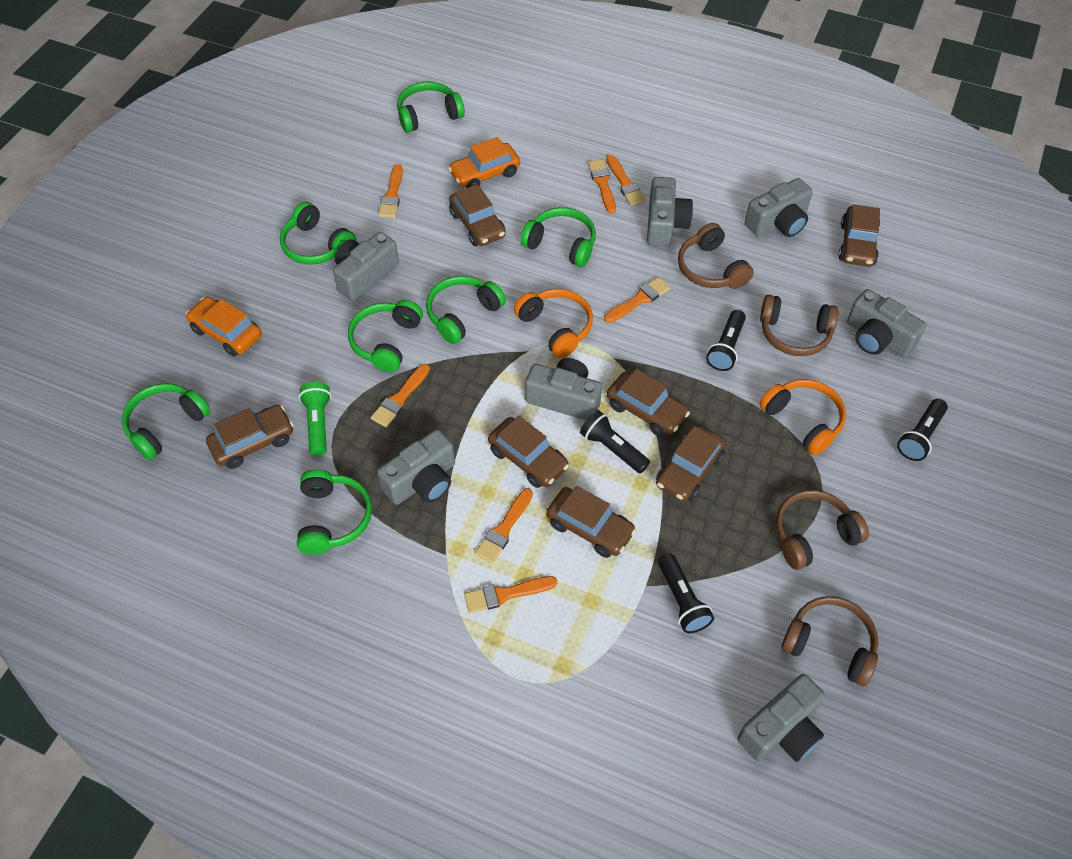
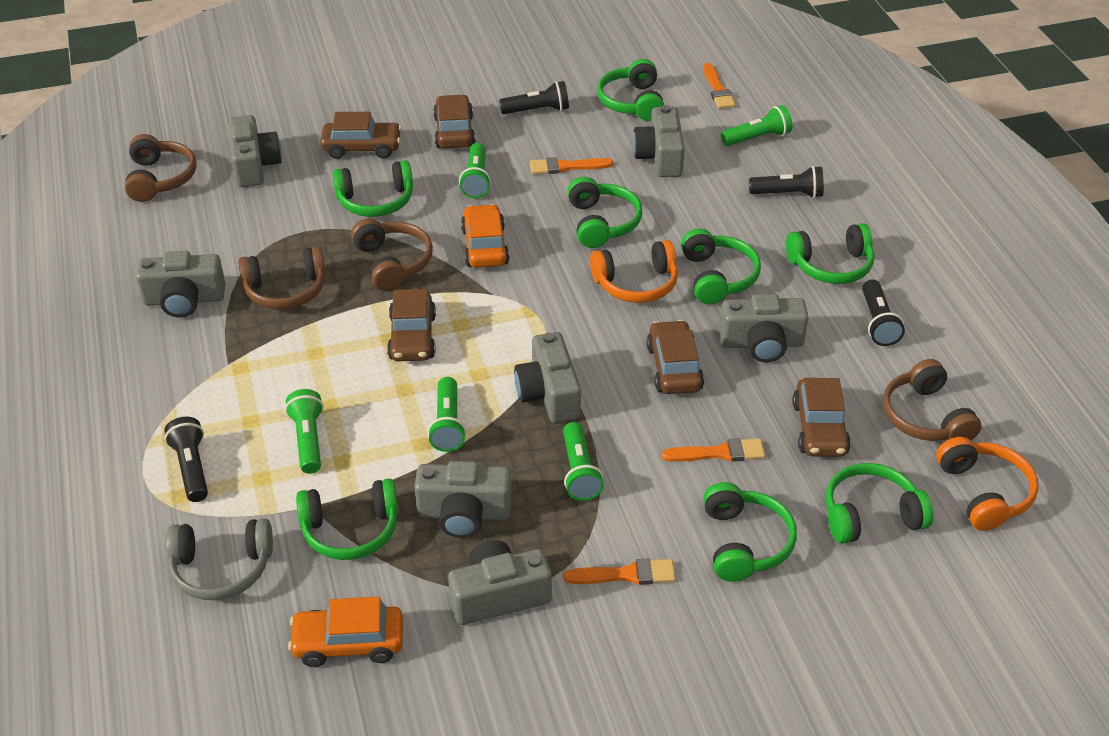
brown car: [206,405,294,469] [449,184,506,246] [488,416,569,488] [546,486,636,558] [607,369,690,437] [656,425,726,502] [838,204,880,267] = 7 -> [320,112,402,159] [387,289,436,361] [433,94,475,148] [646,320,704,394] [792,378,851,457] = 5
green flashlight: [299,382,331,456] = 1 -> [285,389,323,474] [428,377,466,452] [459,143,491,198] [563,422,604,501] [721,105,792,146] = 5
green headphones: [122,383,210,460] [280,202,356,265] [297,469,372,555] [348,300,423,372] [397,82,465,132] [426,276,506,344] [520,207,596,267] = 7 -> [296,479,398,560] [332,160,413,217] [567,177,642,248] [597,59,664,121] [681,228,761,304] [703,482,797,582] [786,223,874,284] [826,463,934,544] = 8
grey headphones: none = 0 -> [166,519,273,600] = 1
orange brush: [371,364,430,427] [378,164,403,218] [464,576,557,614] [475,488,533,563] [588,159,616,214] [604,277,671,323] [606,155,646,206] = 7 -> [530,157,613,174] [564,558,676,585] [661,438,765,462] [703,63,736,109] = 4

